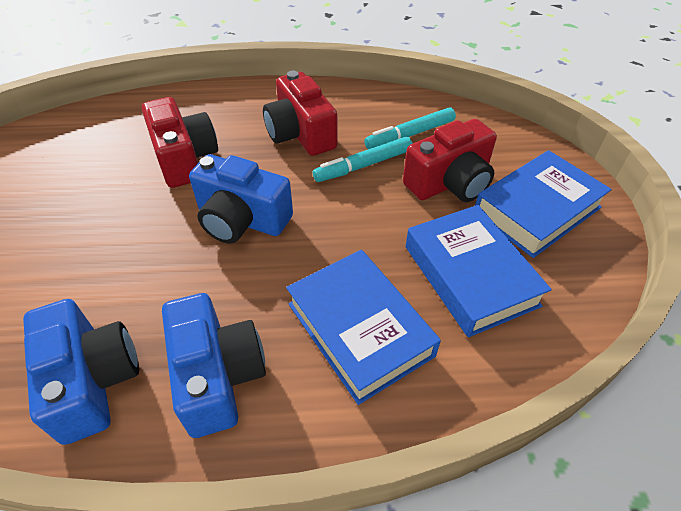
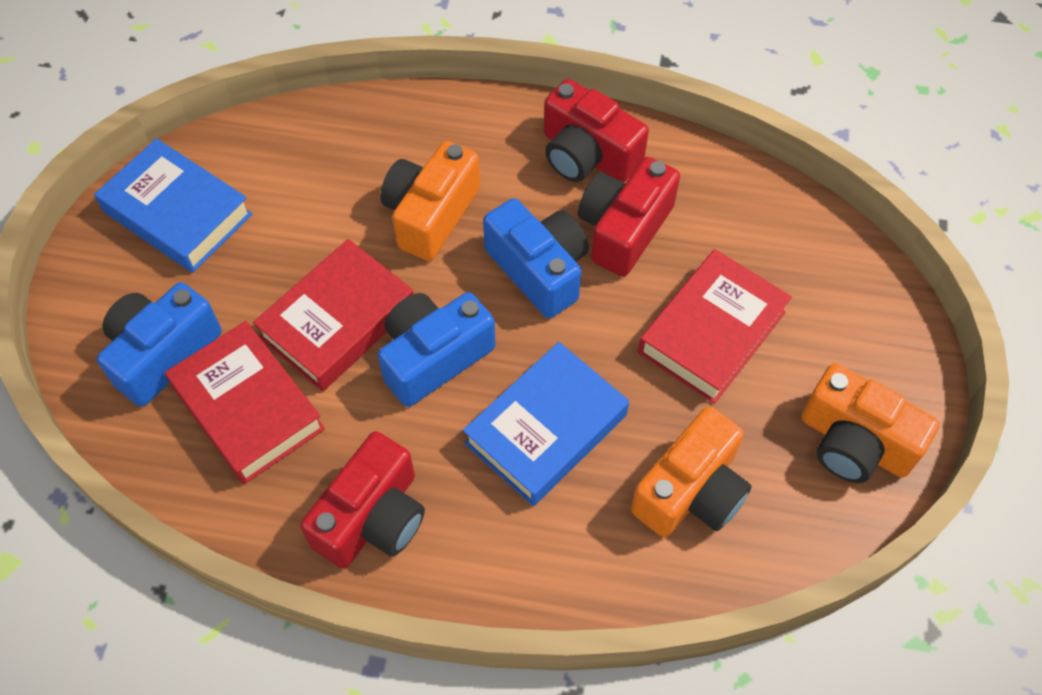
blue book: [286,250,441,405] [406,205,552,337] [475,150,612,258] = 3 -> [94,138,252,273] [463,342,629,506] = 2
orange camera: none = 0 -> [380,141,480,261] [631,407,752,537] [801,363,940,483] = 3
red book: none = 0 -> [165,321,325,484] [253,239,413,392] [638,249,792,404] = 3
turquoise marker: [313,137,412,182] [364,107,456,149] = 2 -> none = 0

